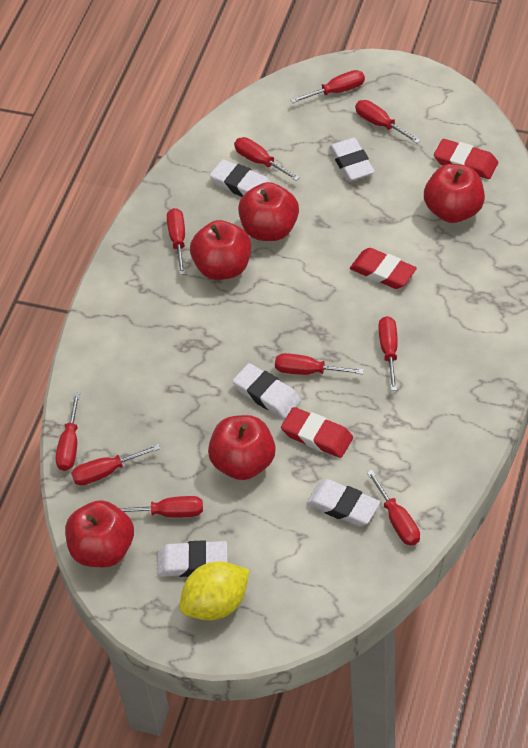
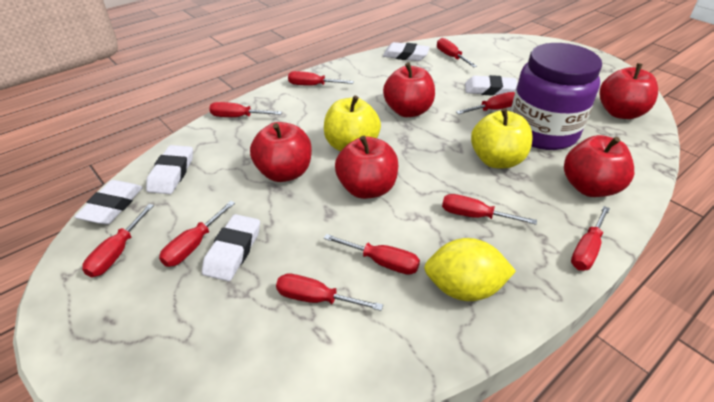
purple jar: none = 0 -> [511,43,602,150] = 1
red eraser: [281,407,353,458] [350,248,417,289] [434,139,498,179] = 3 -> none = 0
yellow apple: none = 0 -> [324,95,381,151] [471,108,533,169] = 2

